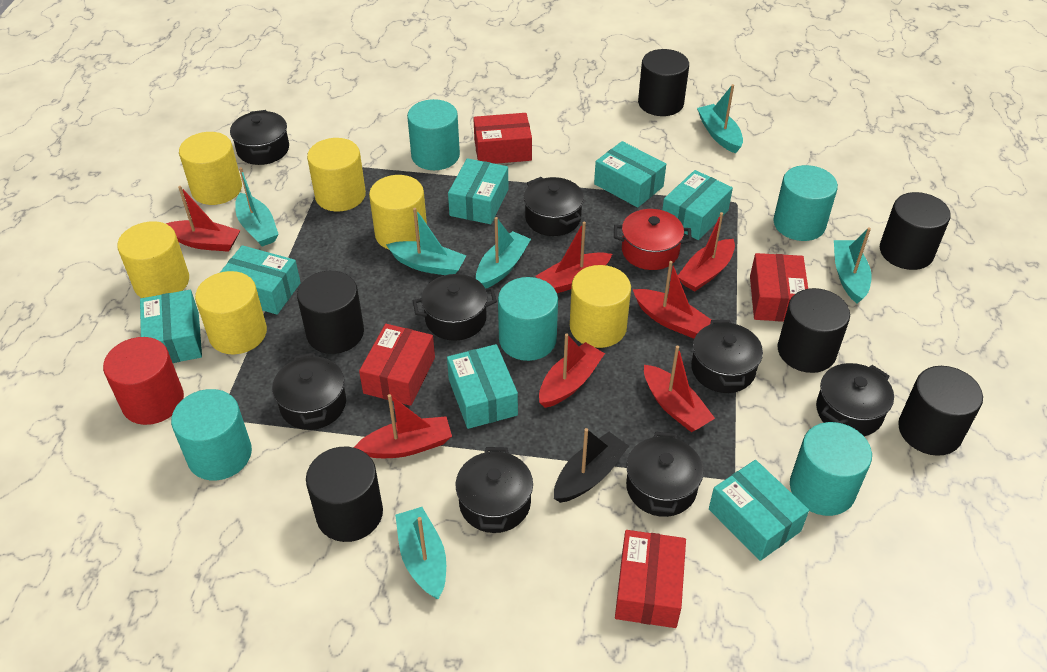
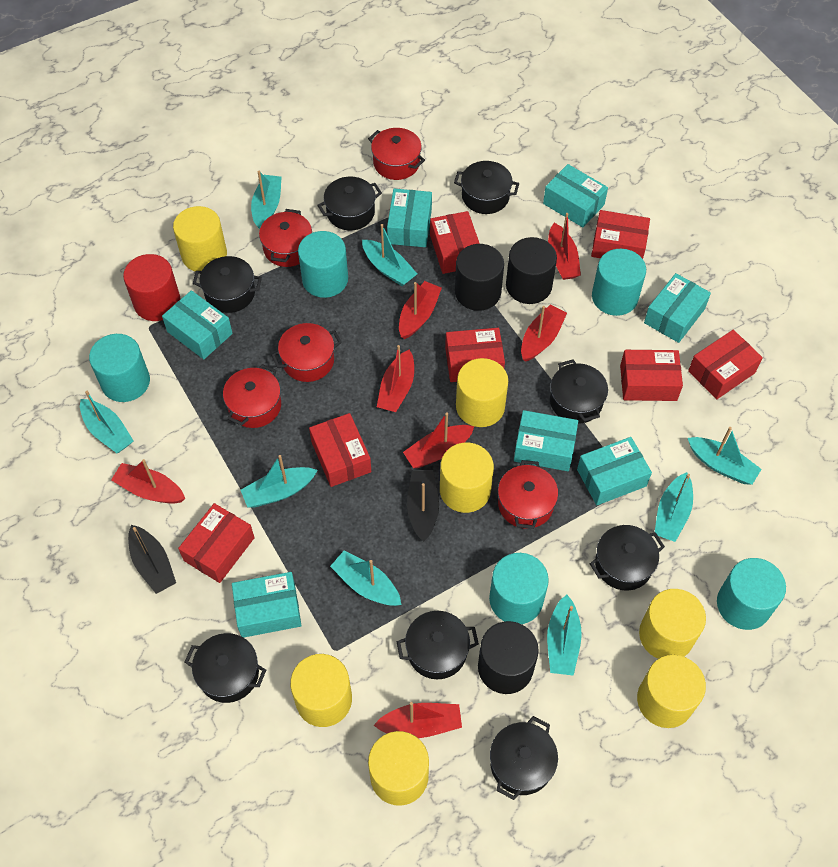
black boat: [554,428,629,503] = 1 -> [128,525,176,594] [407,470,439,542] = 2
black cylinder: [297,271,364,354] [306,447,383,542] [638,49,689,116] [778,288,850,373] [880,192,951,270] [898,366,983,456] = 6 -> [455,244,504,311] [478,621,539,694] [506,237,557,304] = 3
red box: [359,324,435,406] [473,113,532,164] [615,530,686,628] [750,253,808,322] = 4 -> [178,503,255,583] [309,413,371,487] [430,211,480,274] [445,328,505,382] [591,210,650,259] [620,350,683,401] [688,330,763,399] = 7
red pot: [614,209,692,270] = 1 -> [223,364,281,428] [259,209,312,267] [271,323,342,382] [368,128,425,180] [498,460,558,529] = 5
turquoise boat: [235,167,279,247] [386,208,466,275] [395,507,446,599] [476,217,531,288] [697,84,743,153] [834,228,872,303] = 6 -> [80,391,134,453] [241,455,317,507] [251,171,282,229] [330,550,402,606] [362,224,417,286] [547,595,582,676] [655,472,693,542] [688,427,762,485] = 8
yellow cylinder: [117,221,189,298] [179,132,242,205] [195,271,267,354] [307,138,366,212] [369,175,427,249] [570,265,631,348] = 6 -> [173,206,227,272] [290,654,352,727] [368,731,429,806] [440,443,494,513] [456,358,508,427] [637,655,706,728] [639,589,706,659] = 7

